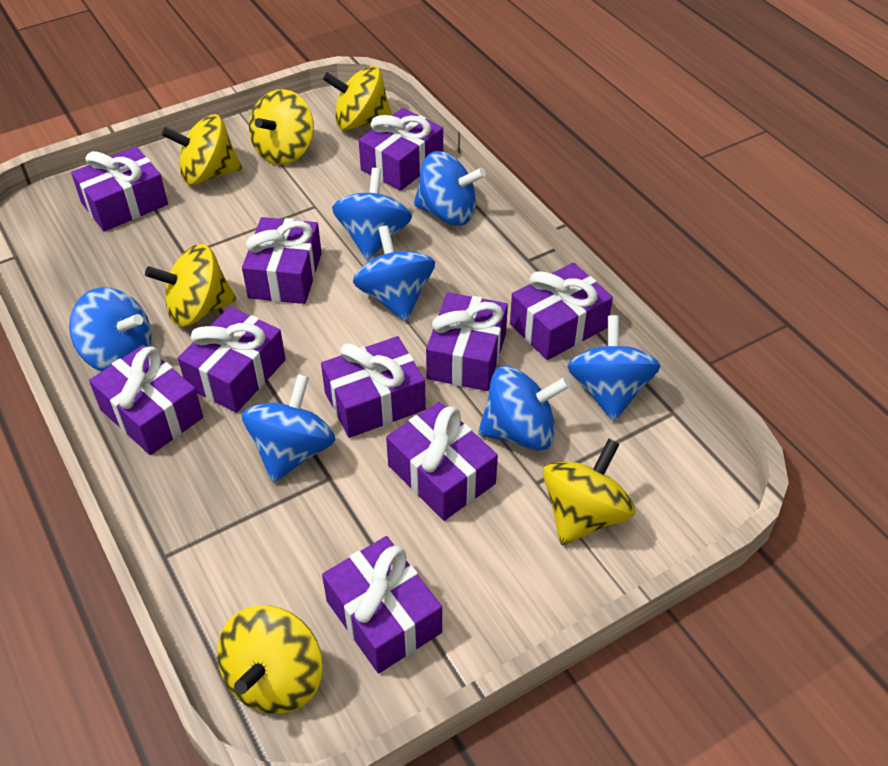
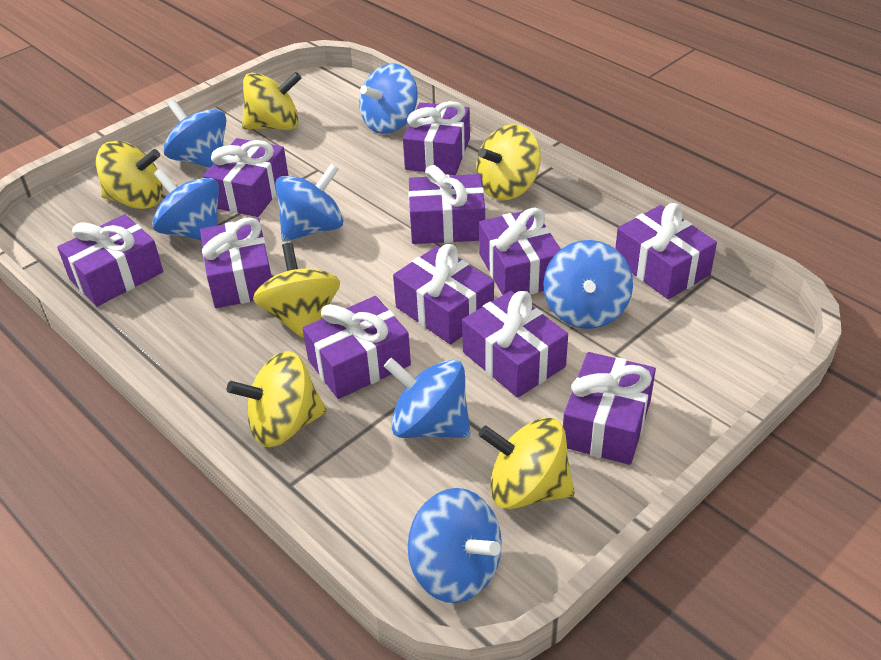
purple gift: [71,147,168,231] [89,345,203,455] [178,307,286,413] [242,217,322,304] [321,336,426,438] [322,536,442,673] [359,108,443,191] [386,402,498,521] [426,292,508,391] [510,262,613,360] = 10 -> [57,214,163,307] [200,217,272,308] [203,138,289,217] [303,296,411,399] [393,244,494,344] [403,101,470,175] [408,165,485,244] [462,291,568,398] [479,208,561,295] [563,352,656,465] [615,203,717,299] = 11

